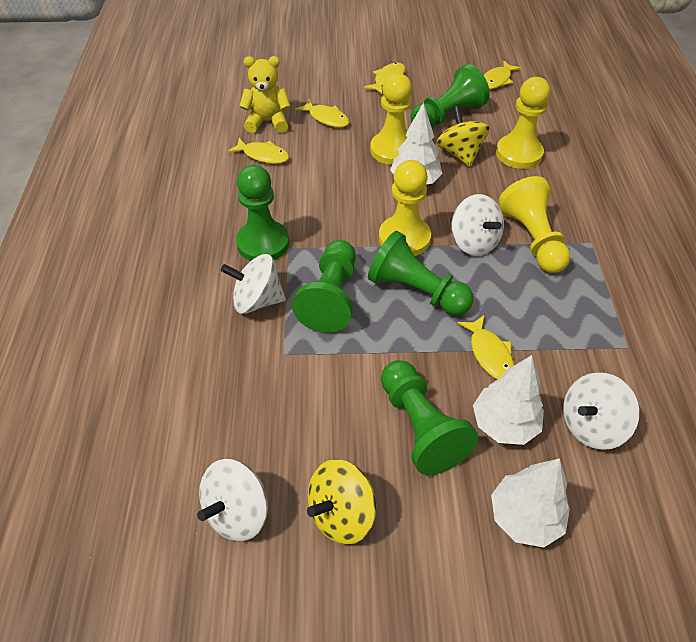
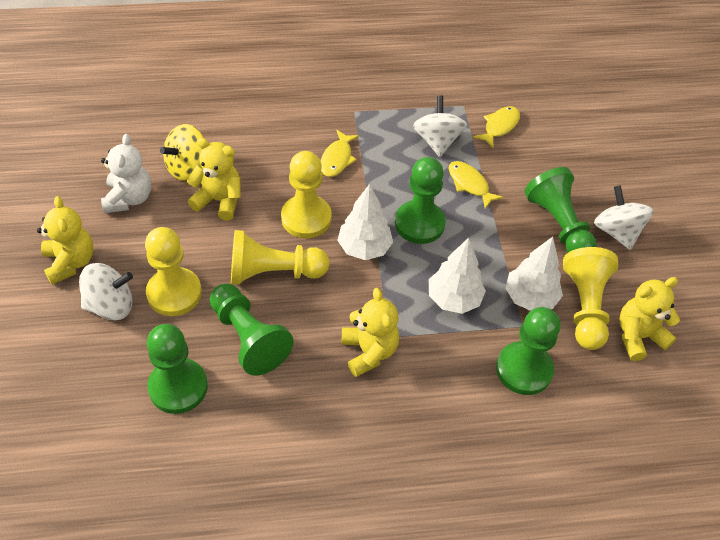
white spinning top: [197,459,268,541] [221,254,286,314] [452,194,504,256] [563,372,639,450] = 4 -> [79,263,133,320] [413,95,467,157] [594,185,654,250] = 3
white teddy bear: none = 0 -> [101,134,151,213] = 1
yellow fish: [228,138,290,164] [295,99,349,128] [364,62,405,94] [458,315,514,379] [484,60,521,89] = 5 -> [320,130,359,177] [448,161,504,209] [473,106,520,148] = 3
yellow spinning top: [307,459,376,545] [437,106,490,167] = 2 -> [160,124,204,181] = 1
yellow teddy bear: [239,56,291,133] = 1 -> [37,196,93,285] [187,138,241,221] [342,288,399,377] [619,277,680,361] = 4

